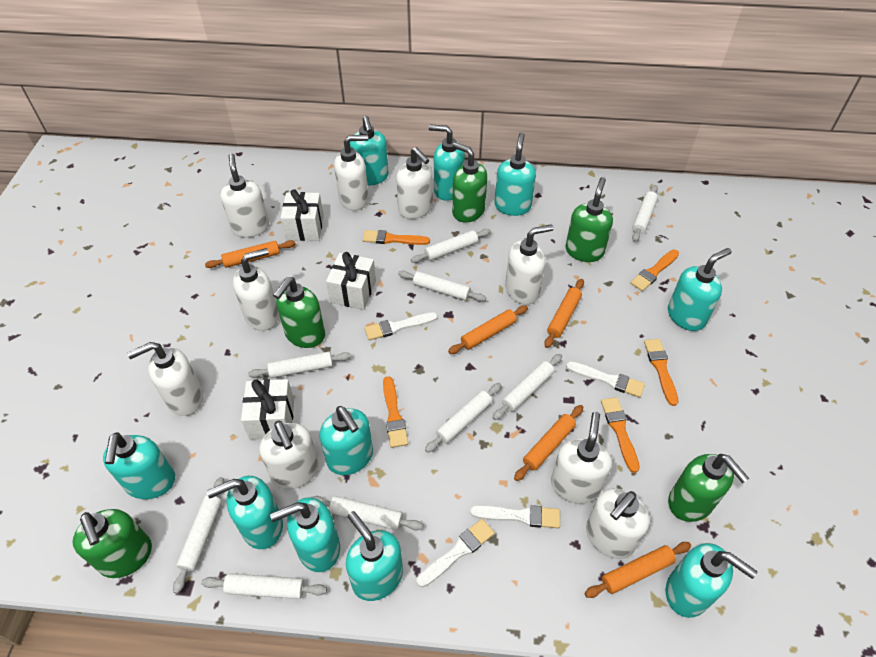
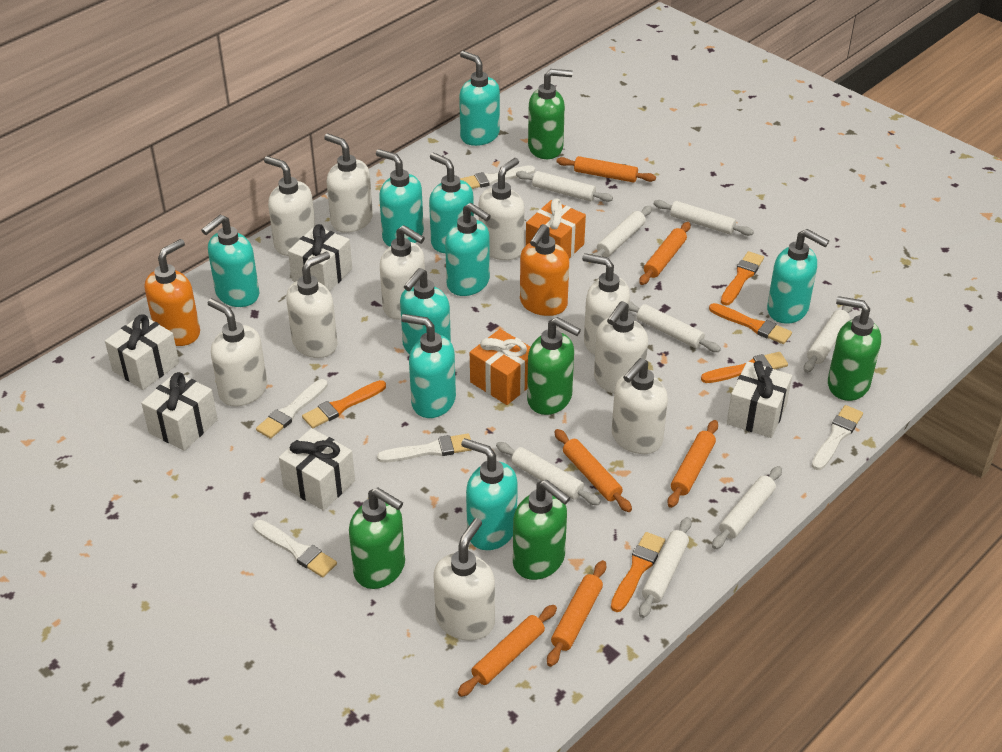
orange gift: none = 0 -> [470,329,530,405] [526,199,586,258] = 2
orange rolling pin: [205,240,295,268] [448,305,528,354] [514,405,583,481] [544,279,584,348] [585,542,691,598] = 5 -> [458,605,557,697] [547,560,606,667] [554,429,632,512] [556,156,656,183] [639,222,691,285] [668,420,718,508] = 6
orange soap dispenser: none = 0 -> [145,239,200,346] [520,224,569,316] = 2
turquoise soap dispenser: [103,432,175,499] [207,476,283,549] [270,497,340,572] [320,406,373,475] [346,511,403,601] [350,116,389,186] [429,124,465,201] [495,133,536,216] [666,543,757,618] [668,248,732,331] = 10 -> [202,215,259,307] [376,149,424,247] [400,268,451,354] [401,314,456,418] [429,153,474,253] [445,203,491,296] [459,51,500,146] [461,438,518,550] [767,229,829,324] = 9
white brush: [365,312,438,340] [417,519,495,587] [470,505,560,528] [566,361,645,398] = 4 -> [253,520,337,577] [256,379,328,439] [377,434,471,462] [460,165,535,189] [812,405,863,470] = 5
white gift: [241,379,294,440] [281,189,324,241] [326,252,376,310] = 3 -> [105,314,179,390] [141,372,218,451] [279,428,355,511] [288,224,352,291] [727,361,792,438] = 5
white rolling pin: [173,477,224,594] [201,573,327,599] [248,352,351,378] [310,496,423,530] [398,270,486,302] [411,229,491,263] [425,383,502,453] [493,354,562,420] [632,185,658,242] = 9 -> [496,442,601,505] [516,171,613,202] [590,206,652,263] [629,301,721,352] [639,517,692,618] [654,200,754,236] [712,466,782,549] [804,305,853,373] = 8
white soap dispenser: [127,342,203,416] [220,153,269,237] [233,248,279,331] [259,421,319,489] [334,135,369,210] [396,147,433,219] [505,224,554,305] [551,412,612,504] [586,488,650,559] = 9 -> [208,298,267,406] [264,156,315,256] [286,252,338,358] [324,134,373,233] [380,225,425,320] [434,518,495,641] [479,158,525,260] [582,253,630,355] [594,301,648,394] [612,358,668,454] = 10

